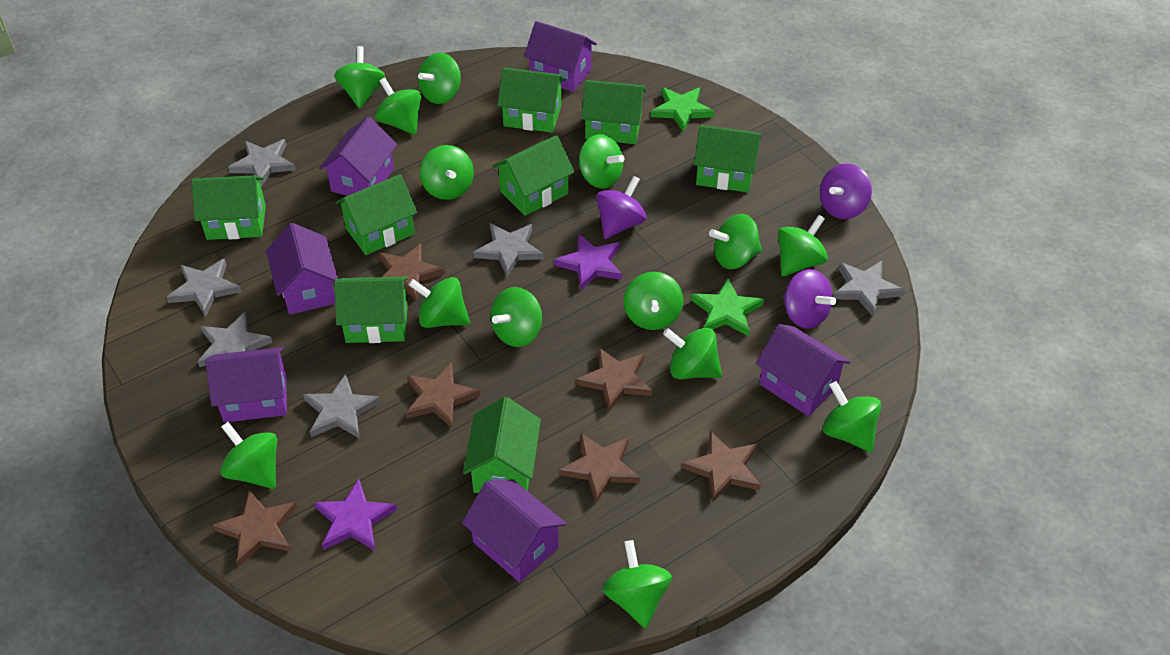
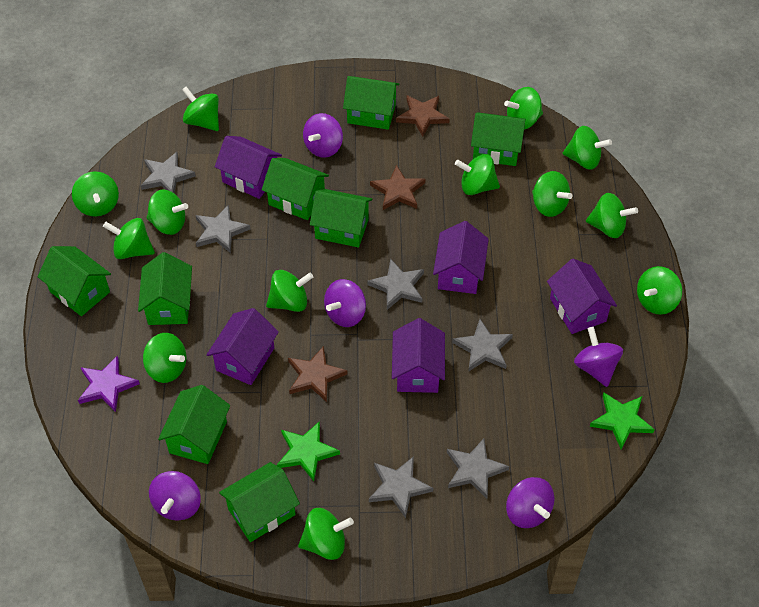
brown star: [213,490,297,566] [379,243,445,300] [405,362,480,428] [559,433,640,503] [576,348,652,412] [682,431,761,502] = 6 -> [288,346,348,402] [370,165,425,210] [396,95,450,137] = 3
green spinning top: [220,422,277,489] [334,46,386,108] [375,78,421,135] [408,277,470,328] [418,52,461,104] [420,145,474,200] [491,287,542,347] [579,134,625,188] [602,540,672,628] [624,272,683,330] [663,328,722,379] [709,214,762,269] [778,215,828,276] [823,381,881,452] = 14 -> [72,171,119,217] [103,218,155,259] [143,333,186,383] [147,189,188,235] [182,87,219,131] [266,270,313,312] [298,508,354,560] [455,154,500,195] [504,87,543,130] [532,171,573,217] [563,126,612,170] [586,193,638,238] [637,266,682,315] = 13
purple house: [205,347,287,423] [266,223,338,315] [319,117,397,196] [462,479,567,583] [524,21,597,92] [756,324,850,416] = 6 -> [206,308,279,385] [215,136,282,199] [392,318,445,393] [433,221,489,294] [547,259,617,334] = 5
purple spinning top: [596,176,646,239] [783,269,836,329] [820,164,872,219] = 3 -> [149,471,201,521] [303,113,343,158] [324,279,366,327] [506,477,555,528] [574,327,623,387] = 5
purple star: [314,479,397,551] [554,234,622,290] = 2 -> [78,355,140,412] = 1

